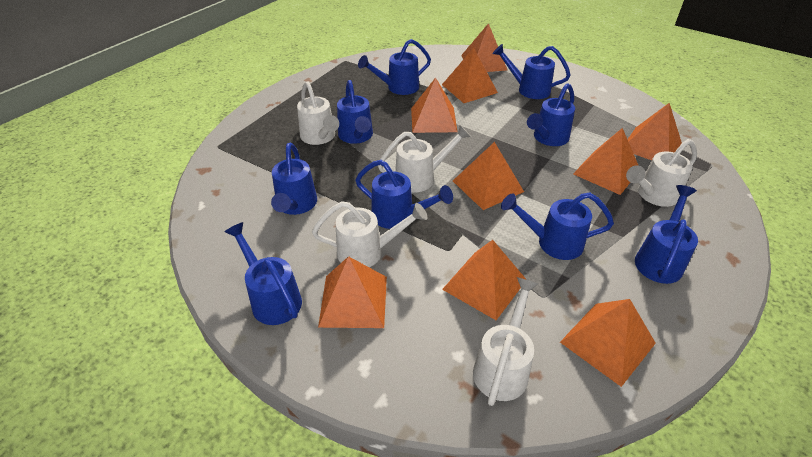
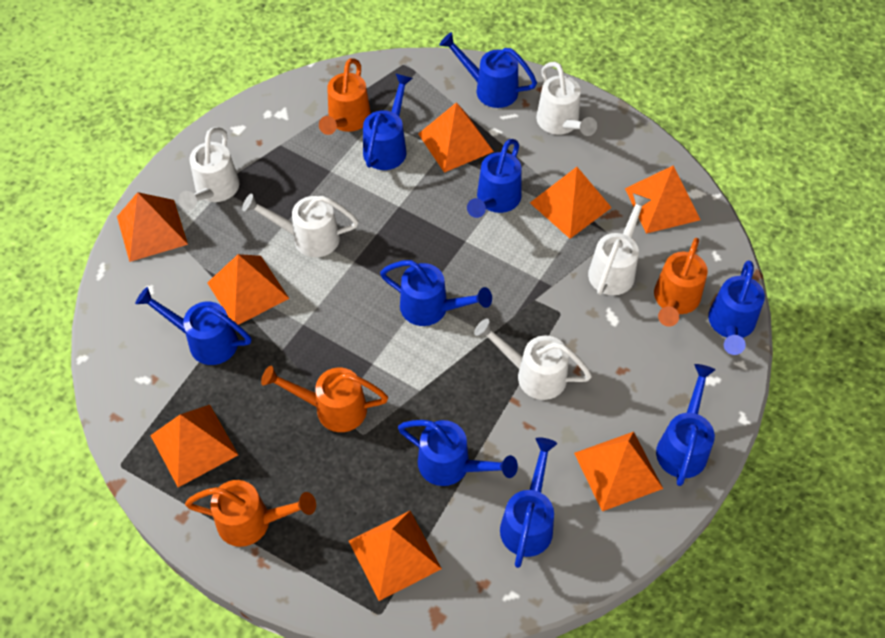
orange pyramid: [318,256,387,328] [411,77,457,133] [442,48,498,103] [442,240,527,320] [453,142,524,210] [461,23,507,72] [560,299,656,387] [573,128,639,195] [628,103,682,160] = 9 -> [117,192,188,262] [150,405,238,487] [207,254,289,325] [349,511,442,601] [418,102,494,173] [530,167,612,239] [574,432,663,511] [625,165,700,234] = 8
orange watering can: none = 0 -> [185,480,316,547] [261,366,388,432] [319,58,371,135] [654,238,708,327] = 4

